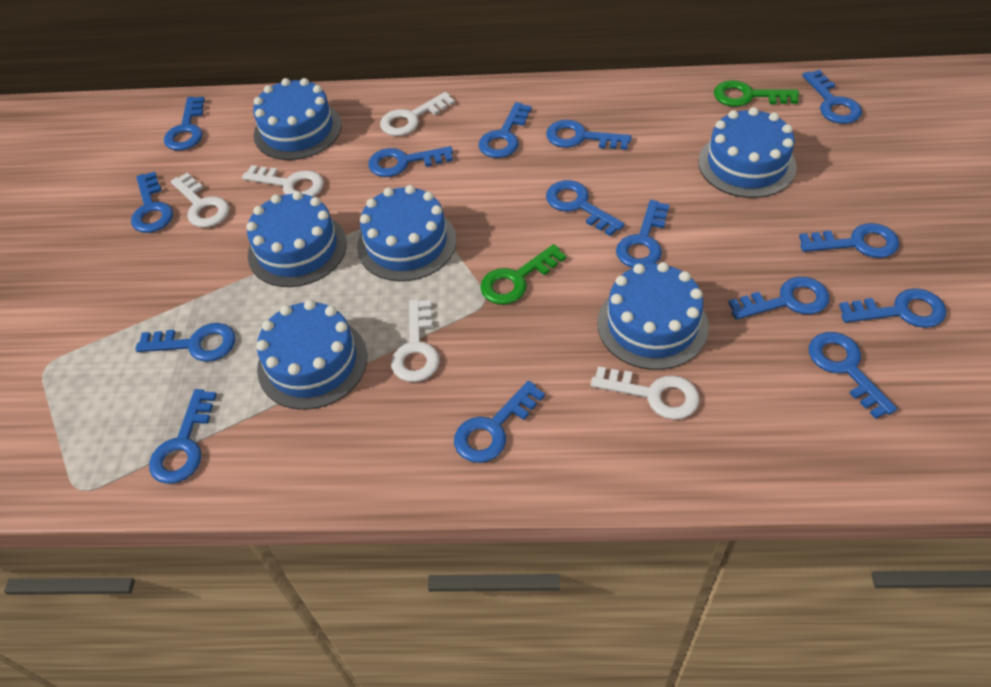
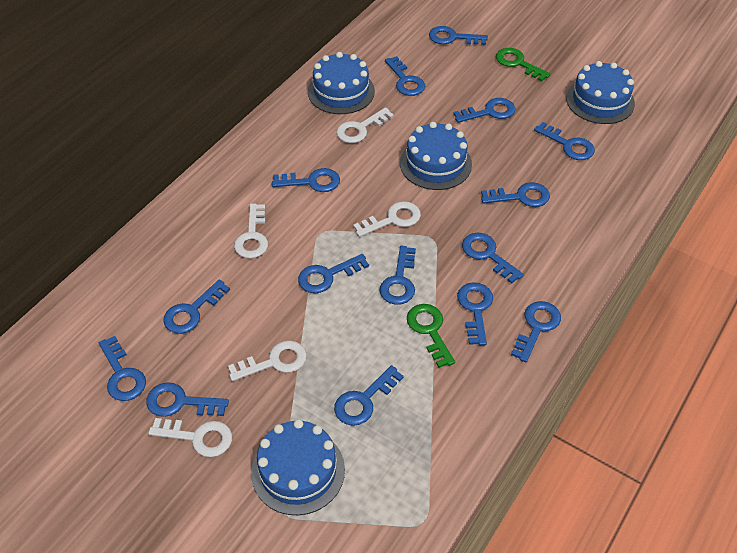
blue cake: [246,191,347,287] [253,78,342,160] [256,300,367,410] [357,185,456,281] [597,262,709,370] [698,107,797,198] = 6 -> [251,419,345,515] [308,52,375,114] [400,122,472,190] [566,61,635,124] = 4

